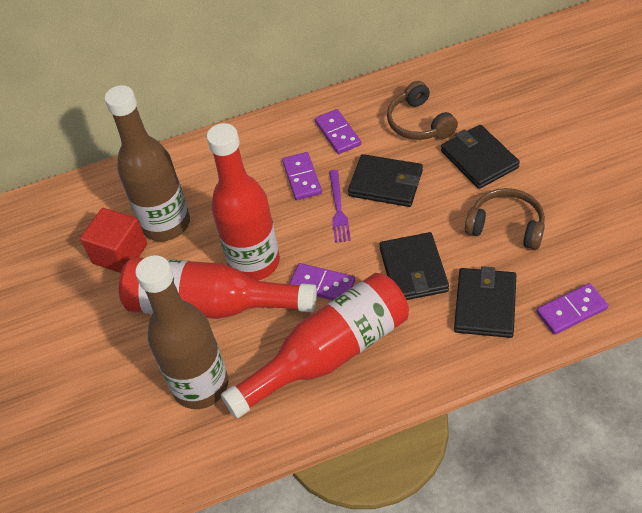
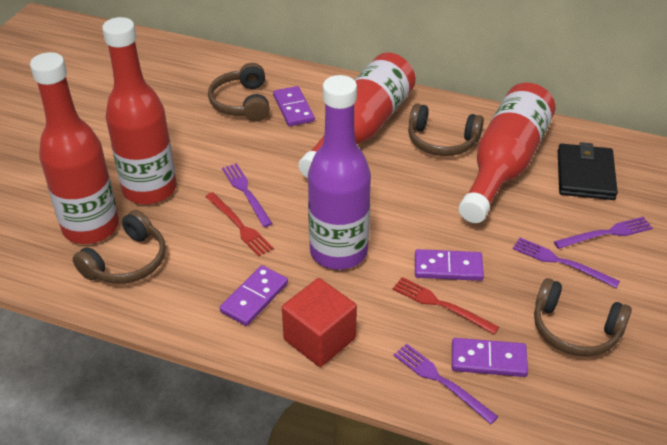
black wallet: [348,154,423,207] [379,232,449,300] [441,125,520,189] [454,266,516,338] = 4 -> [558,142,618,200] = 1
brown bottle: [104,85,190,241] [135,255,228,409] = 2 -> none = 0
brown headphones: [387,81,458,140] [465,188,545,250] = 2 -> [73,210,166,284] [208,63,270,121] [408,103,484,156] [534,278,632,357] = 4
purple bottle: none = 0 -> [308,75,371,270] = 1
purple fork: [329,170,351,243] = 1 -> [222,163,273,227] [393,343,499,424] [513,238,620,288] [554,217,653,249] = 4
red bottle: [119,257,317,319] [207,123,280,280] [221,273,409,419] = 3 -> [30,52,119,244] [102,17,176,205] [298,52,416,178] [459,83,556,223] = 4
red fork: none = 0 -> [205,192,274,256] [393,277,499,335] = 2

